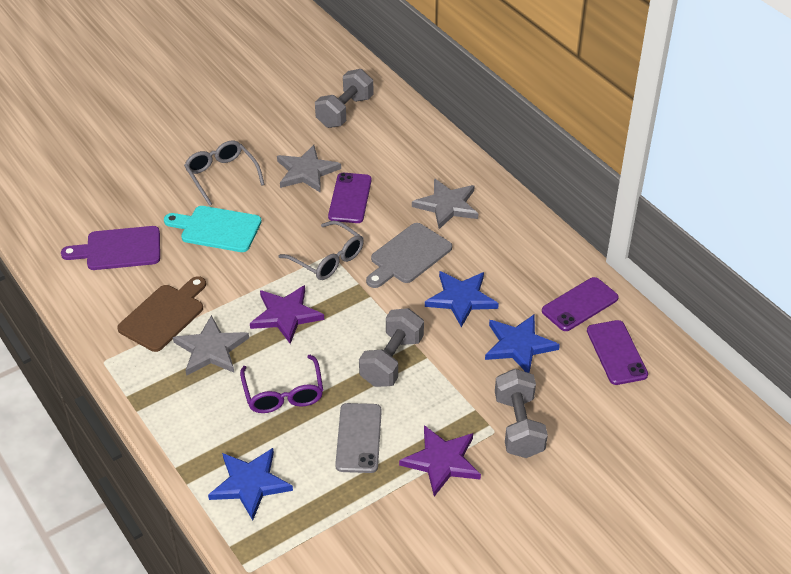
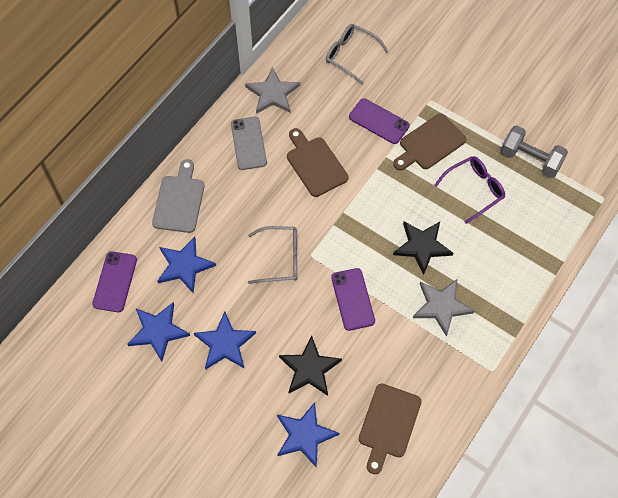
black star: none = 0 -> [279,336,342,396] [393,222,453,275] = 2
blue star: [208,448,293,520] [425,271,499,327] [485,315,560,373] = 3 -> [127,302,190,362] [157,237,216,293] [194,312,256,370] [277,402,339,468] = 4
brown cutting board: [117,276,206,352] = 1 -> [287,128,349,197] [359,384,422,474] [393,114,466,171] = 3
grey dumbbell: [315,69,374,128] [359,308,424,387] [495,369,548,458] = 3 -> [501,125,568,178] = 1
grey star: [173,315,249,376] [277,145,341,193] [412,178,478,229] = 3 -> [245,67,300,114] [413,279,475,337] = 2
purple cutting board: [61,226,160,270] = 1 -> none = 0
purple star: [250,285,324,344] [399,425,481,496] = 2 -> none = 0
turquoise cutting board: [164,206,262,252] = 1 -> none = 0

